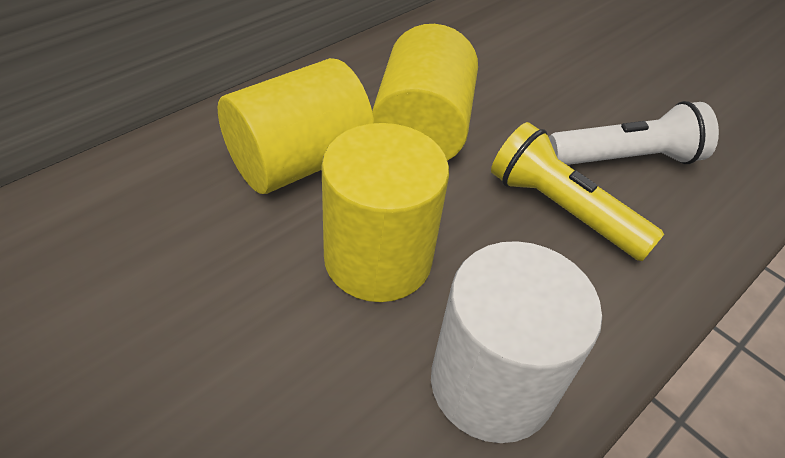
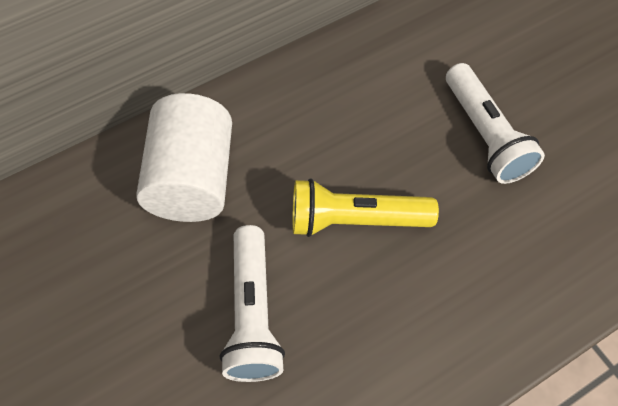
white flashlight: [549,101,719,165] = 1 -> [220,225,285,382] [446,63,545,184] = 2
yellow cylinder: [217,58,374,194] [321,123,449,302] [372,24,478,161] = 3 -> none = 0

